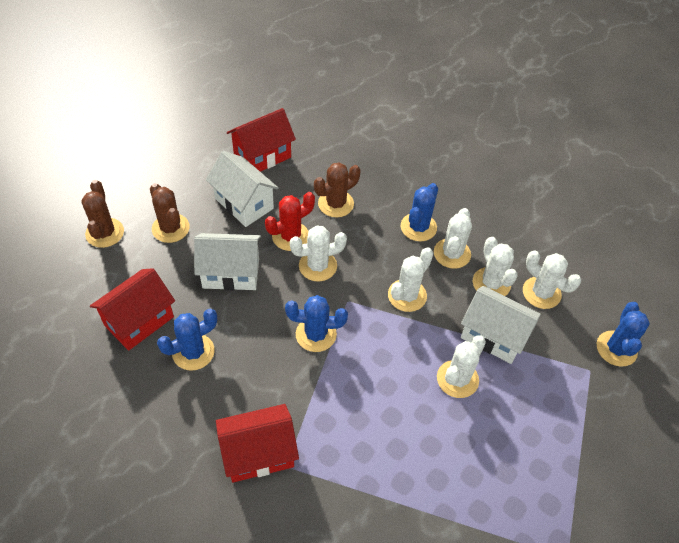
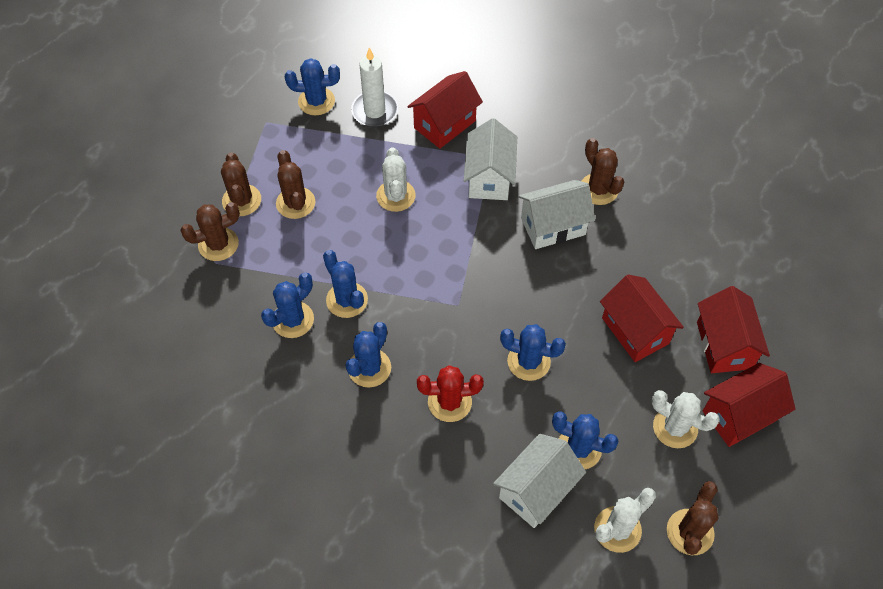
blue cactus: [157,309,217,371] [285,295,348,352] [401,183,438,242] [597,302,650,367] = 4 -> [261,272,314,338] [285,58,340,115] [323,250,368,318] [345,322,391,388] [500,324,566,381] [552,411,619,469] = 6
brown cactus: [81,180,124,248] [150,183,190,243] [314,162,360,217] = 3 -> [180,202,240,261] [221,152,261,216] [276,150,315,219] [582,138,624,205] [667,481,719,555] = 5
red house: [90,268,175,351] [216,404,299,483] [227,108,296,172] = 3 -> [407,71,483,149] [600,274,684,362] [697,286,770,373] [703,363,796,447] = 4
white cactus: [290,225,347,282] [388,247,434,312] [434,208,472,269] [437,335,486,398] [473,237,518,296] [523,250,581,309] = 6 -> [376,147,416,212] [594,488,656,553] [652,390,720,448] = 3
white candle: none = 0 -> [351,48,398,127] = 1

